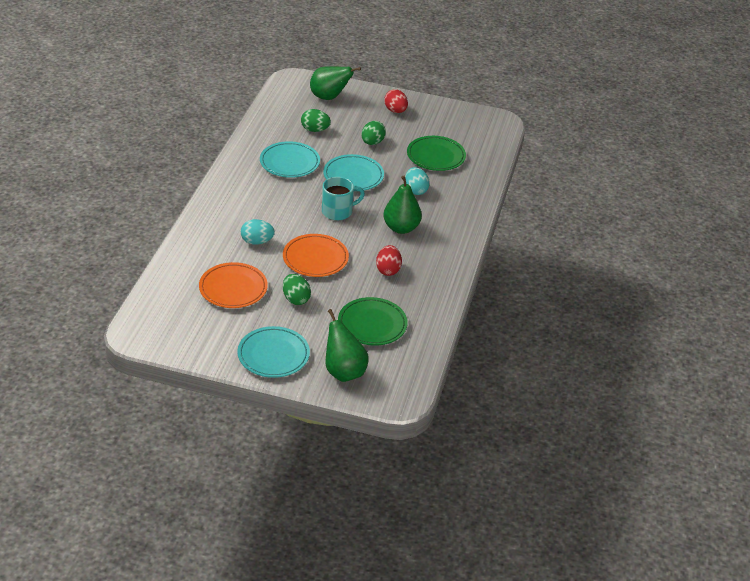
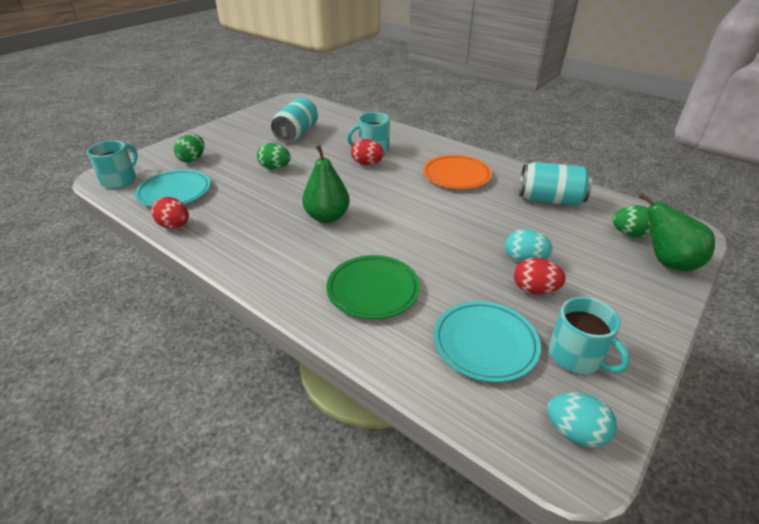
green pear: [310,66,361,100] [326,309,369,382] [383,176,422,234] = 3 -> [302,145,350,223] [639,193,715,271] = 2
green plate: [338,297,408,346] [407,136,466,171] = 2 -> [326,255,420,319] = 1
orange plate: [199,262,268,308] [283,234,349,277] = 2 -> [423,155,492,189] = 1
red egg: [376,245,402,276] [384,89,408,113] = 2 -> [151,197,189,229] [351,139,384,165] [514,258,566,294] = 3
turquoise can: none = 0 -> [271,97,318,142] [519,162,592,206] = 2
turquoise mug: [322,177,365,220] = 1 -> [87,141,138,189] [347,112,390,153] [549,297,630,374] = 3
turquoise plate: [237,326,310,378] [260,141,320,178] [323,154,384,191] = 3 -> [135,170,211,207] [434,301,541,382] = 2

